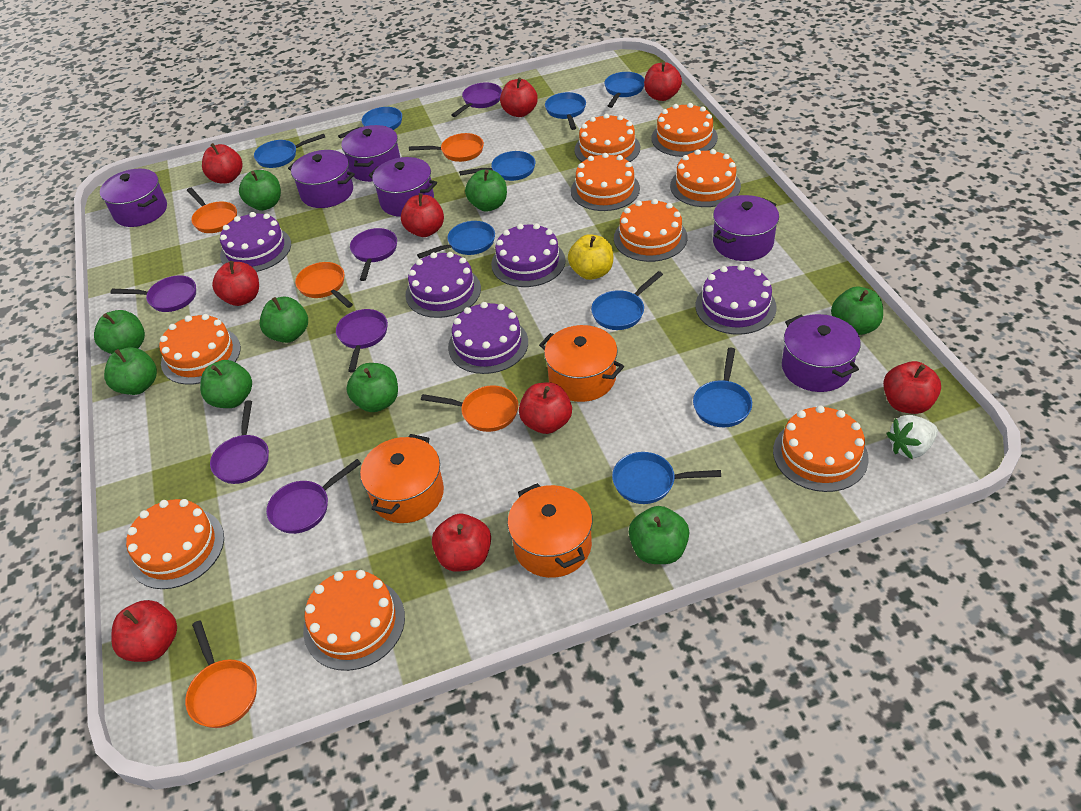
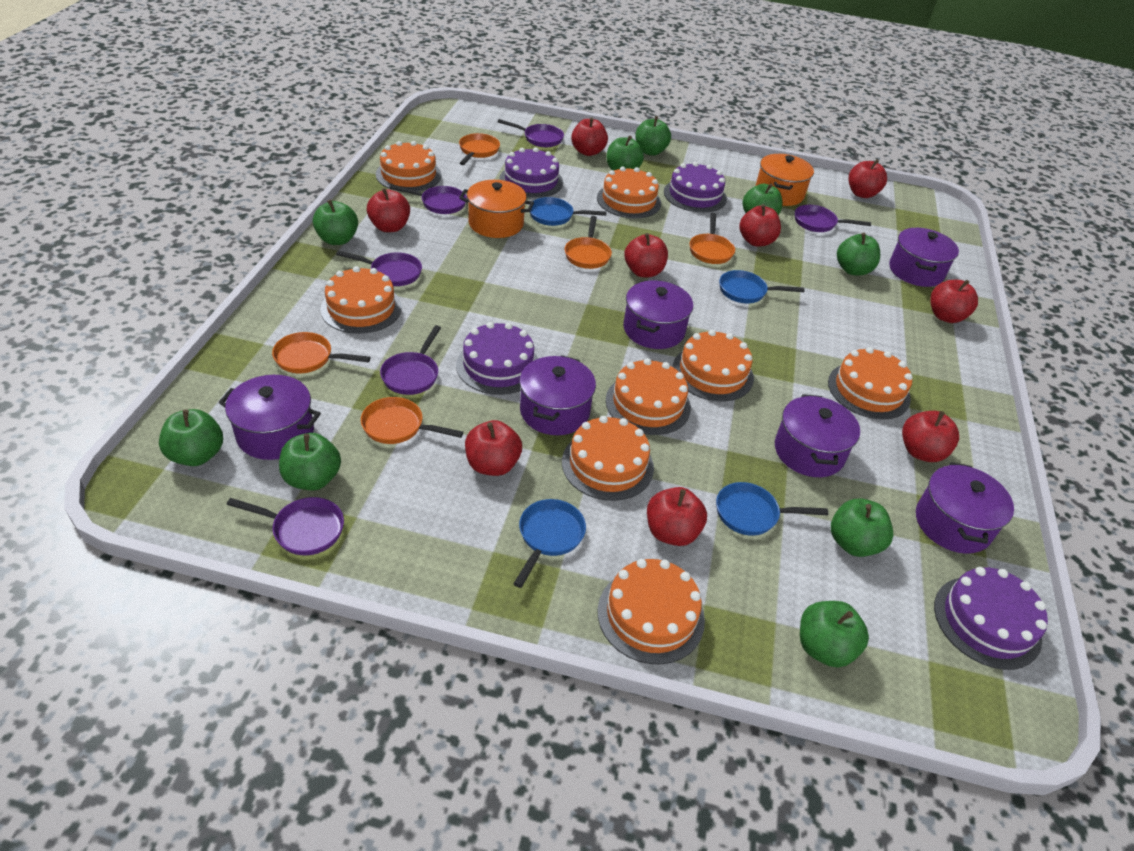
blue pan: [254,134,325,168] [338,107,402,139] [417,221,495,258] [459,151,535,181] [545,92,586,130] [591,271,663,330] [604,72,645,108] [612,452,721,504] [693,348,752,427] = 9 -> [513,499,586,588] [530,197,607,226] [716,482,828,536] [719,270,804,303] = 4
orange cake: [126,499,224,589] [159,314,241,385] [303,570,405,671] [571,153,640,211] [574,114,640,162] [614,199,687,262] [651,103,718,157] [670,149,741,207] [773,405,869,492] = 9 -> [320,266,402,334] [376,141,442,192] [562,416,654,501] [597,167,661,218] [598,559,705,665] [606,358,691,435] [673,330,754,401] [828,347,913,420] = 8
orange pot: [360,434,444,523] [507,483,592,578] [539,325,624,402] = 3 -> [459,180,534,238] [756,154,814,206] = 2
purple cake: [220,212,291,272] [405,252,481,318] [448,302,528,374] [491,223,566,287] [695,264,777,335] = 5 -> [456,322,538,395] [499,147,563,198] [664,162,727,213] [934,567,1048,670] = 4
white strawberry: [886,415,938,459] = 1 -> none = 0
yellow apple: [568,234,613,280] = 1 -> none = 0

